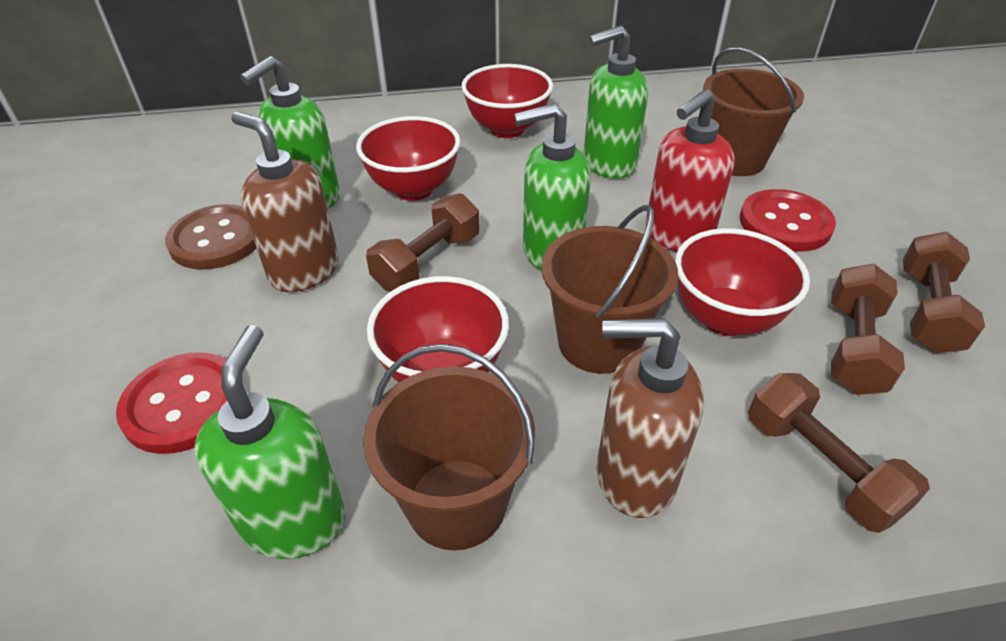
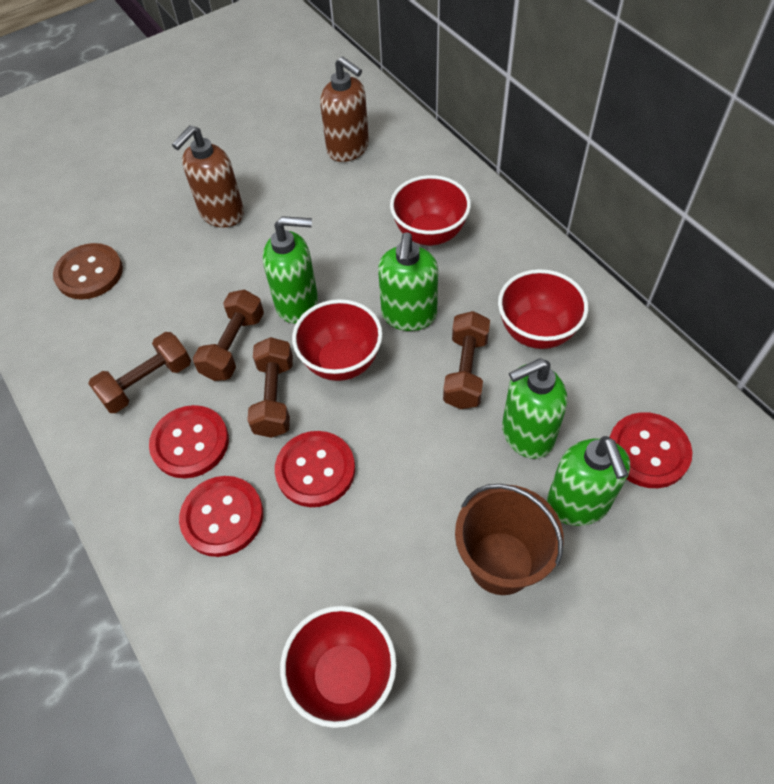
brown bucket: [363,344,535,550] [541,205,678,374] [703,47,804,176] = 3 -> [455,484,564,595] = 1
red button: [116,352,227,454] [740,189,836,252] = 2 -> [149,405,229,479] [179,476,263,557] [275,431,355,507] [609,412,692,488] = 4
red soap dispenser: [646,89,735,252] = 1 -> none = 0

